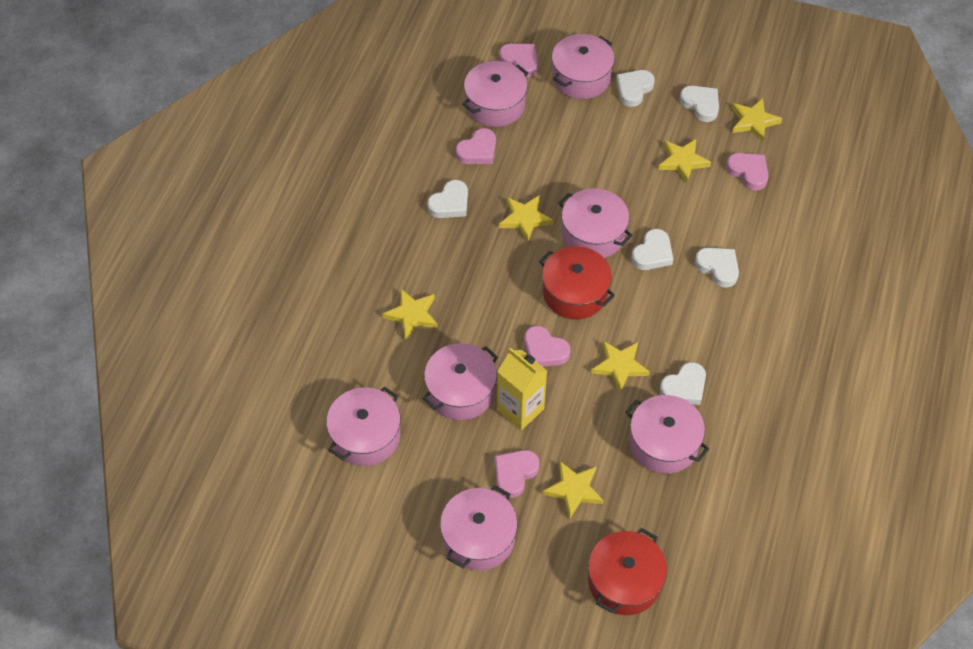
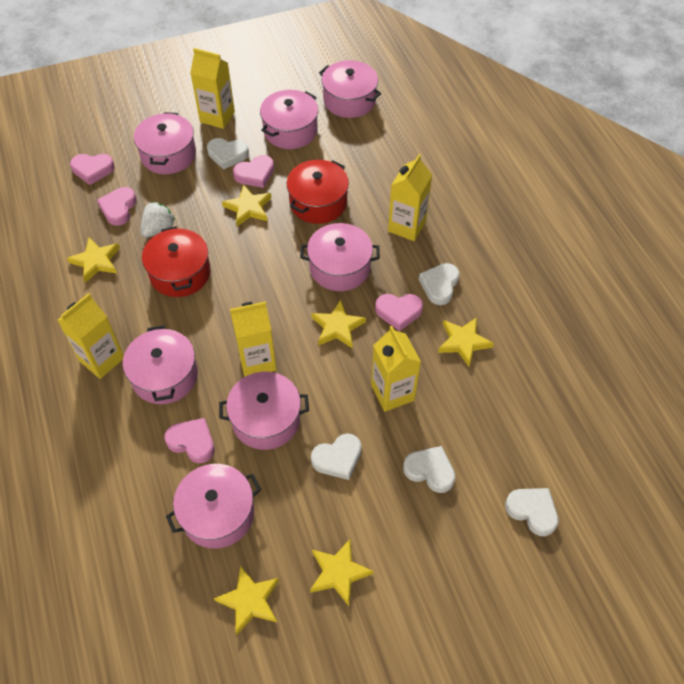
white heart: [427,180,468,218] [616,70,655,107] [631,229,674,270] [659,362,706,405] [679,86,719,122] [695,247,739,288] = 6 -> [207,138,249,170] [311,433,362,480] [403,446,456,493] [419,263,460,305] [505,488,559,536] = 5
white strawberry: none = 0 -> [141,202,175,238] = 1
yellow carton: [497,348,547,430] = 1 -> [57,293,124,379] [190,48,235,129] [230,301,277,377] [371,326,421,412] [388,154,432,241] = 5

